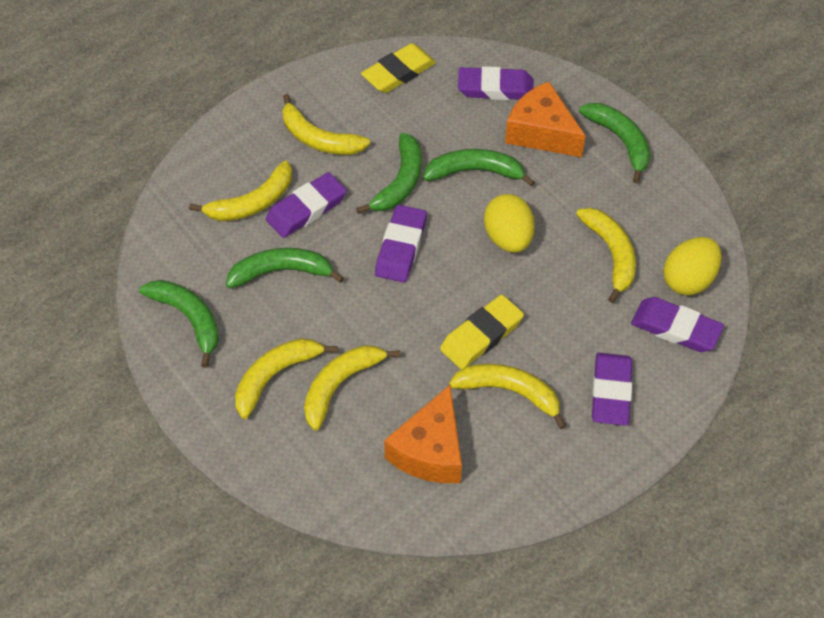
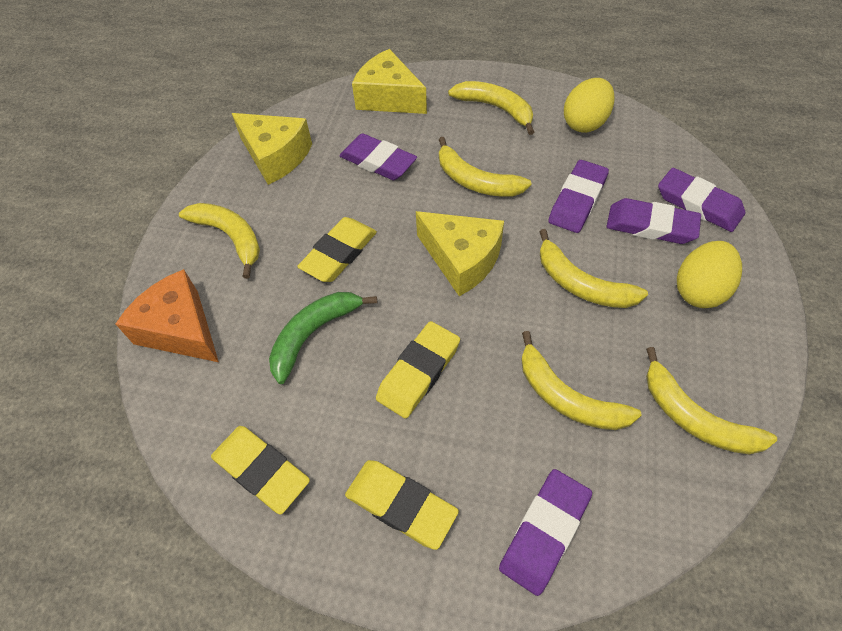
green banana: [139,280,219,368] [226,248,344,288] [356,133,422,214] [423,149,535,187] [579,103,650,183] = 5 -> [269,292,377,384] = 1
orange cheese: [384,385,462,483] [505,81,586,157] = 2 -> [115,269,219,362] = 1
yellow cheese: none = 0 -> [232,113,312,185] [352,49,427,114] [416,211,504,296] = 3
yellow eraser: [361,43,436,93] [440,295,524,369] = 2 -> [211,426,310,514] [297,217,377,282] [345,460,459,550] [376,321,460,419] = 4

